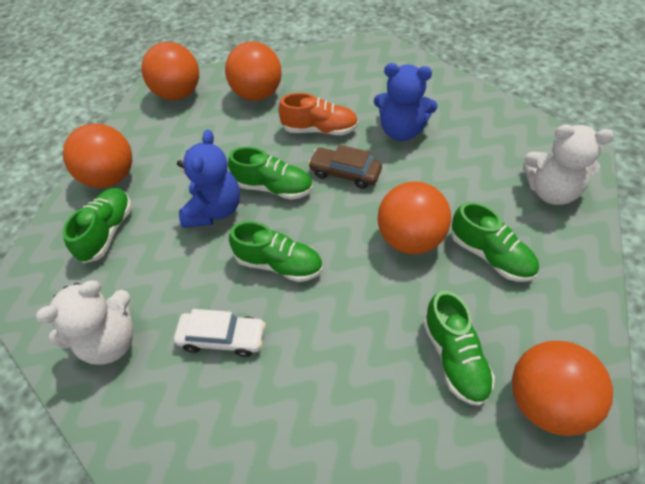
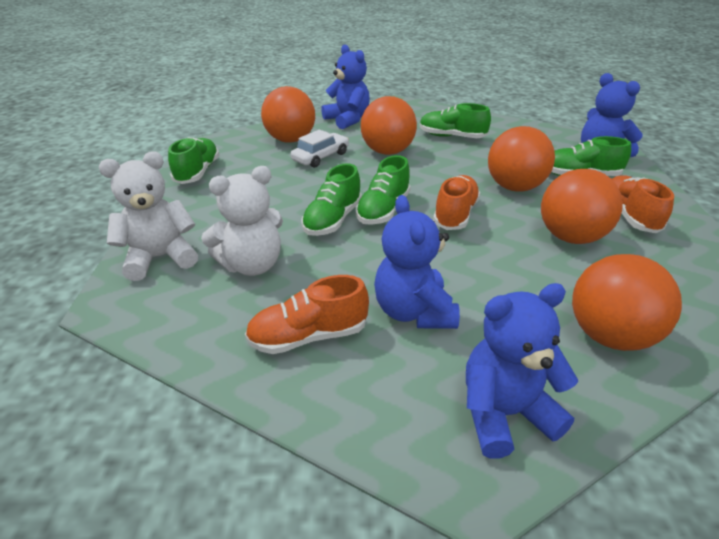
blue teddy bear: [177,130,240,228] [374,63,438,141] = 2 -> [321,45,370,129] [374,195,460,329] [466,283,578,459] [581,73,643,157] = 4
brown car: [308,145,382,189] = 1 -> none = 0
orange shoe: [278,93,358,135] = 1 -> [245,275,369,354] [433,175,480,230] [612,175,674,233] = 3

